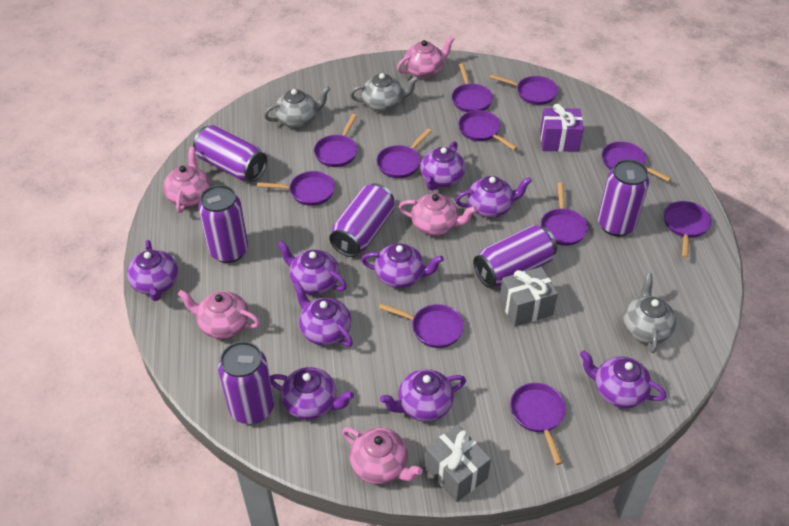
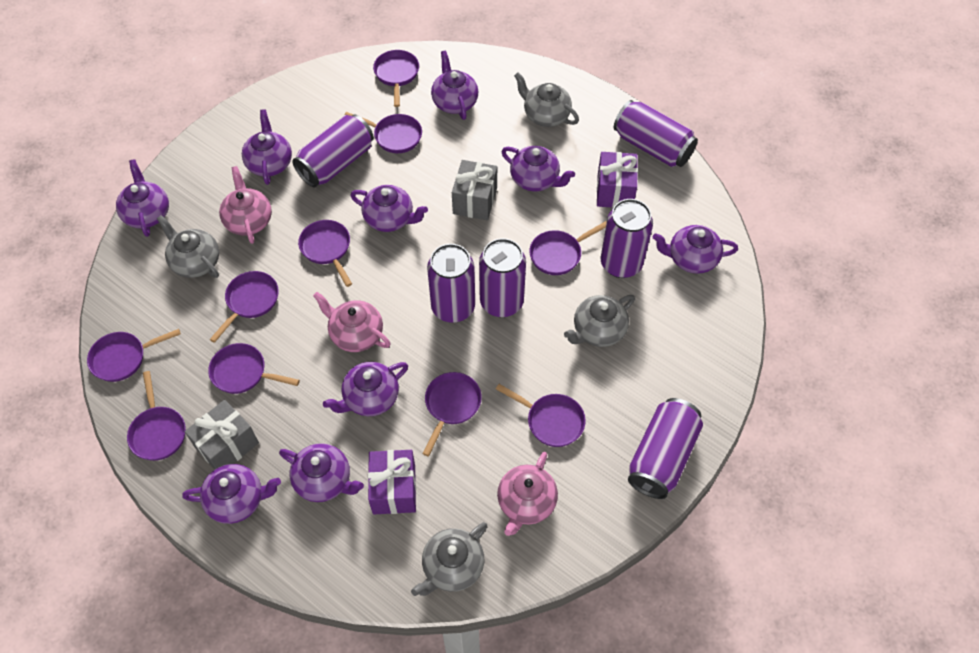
grey teapot: [264,86,330,128] [350,73,419,112] [623,273,676,353] = 3 -> [157,215,219,278] [411,522,487,596] [514,72,579,127] [564,295,635,347] = 4
pink teapot: [163,147,210,213] [178,290,260,339] [342,427,423,484] [397,36,455,78] [399,193,477,236] = 5 -> [219,166,272,244] [313,292,391,352] [497,452,558,536] = 3
purple gift: [540,104,584,152] = 1 -> [368,450,416,514] [597,152,638,208] = 2
purple pan: [257,171,335,206] [314,114,357,167] [376,129,432,178] [379,303,464,348] [452,63,493,112] [458,110,518,150] [490,74,558,105] [510,383,566,465] [541,183,588,246] [602,141,671,182] [664,201,712,258] = 11 -> [87,329,181,382] [127,371,186,461] [208,343,300,394] [209,271,279,343] [298,220,352,287] [344,112,422,153] [373,50,419,107] [422,372,482,457] [496,384,586,447] [529,221,607,275] = 10

